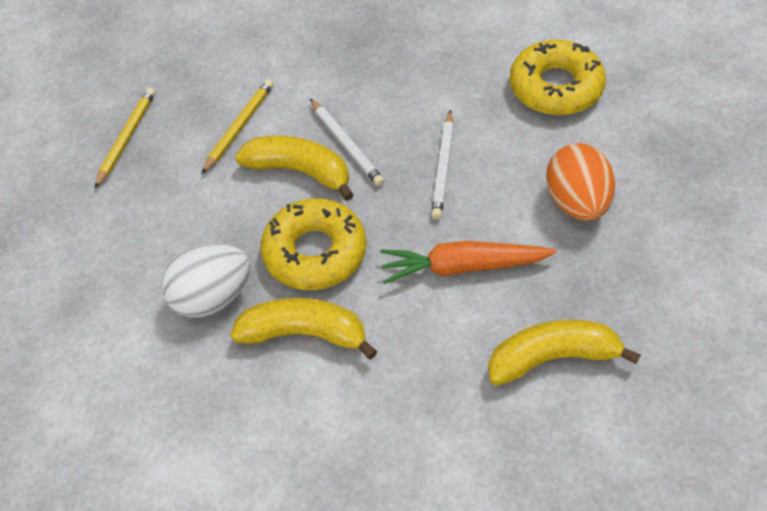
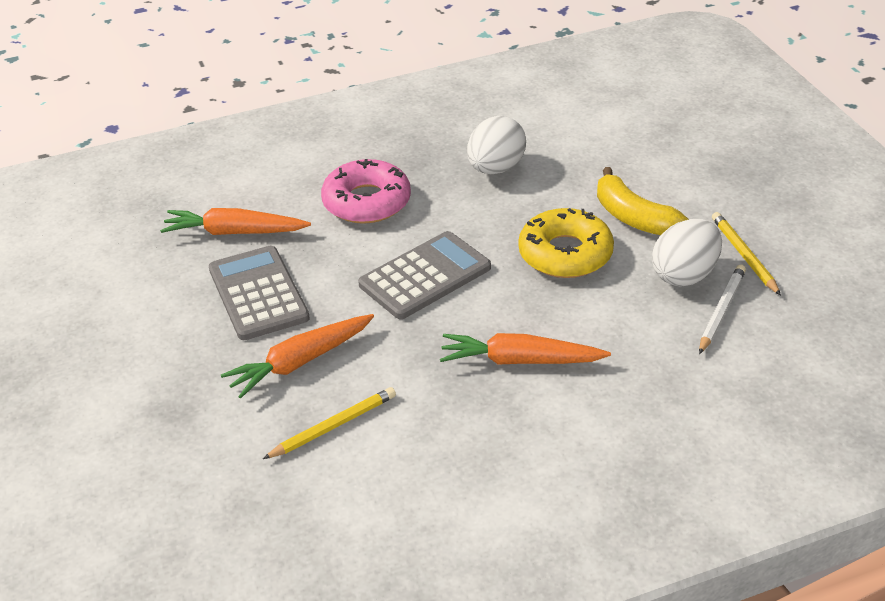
grey calculator: none = 0 -> [209,246,310,340] [358,231,491,319] = 2
orange carrot: [380,241,557,284] = 1 -> [160,208,311,235] [221,314,374,399] [440,333,611,365] = 3
orange egg: [546,143,615,221] = 1 -> none = 0
pink donut: none = 0 -> [321,159,411,224] = 1
white egg: [161,243,250,317] = 1 -> [467,116,526,174] [652,219,722,287] = 2
white pencil: [310,99,385,186] [431,110,454,220] = 2 -> [699,264,746,354] = 1
yellow banana: [231,298,377,360] [235,136,354,201] [488,320,641,386] = 3 -> [597,167,689,235] = 1
yellow donut: [260,198,366,290] [510,40,606,115] = 2 -> [518,208,614,278] = 1

